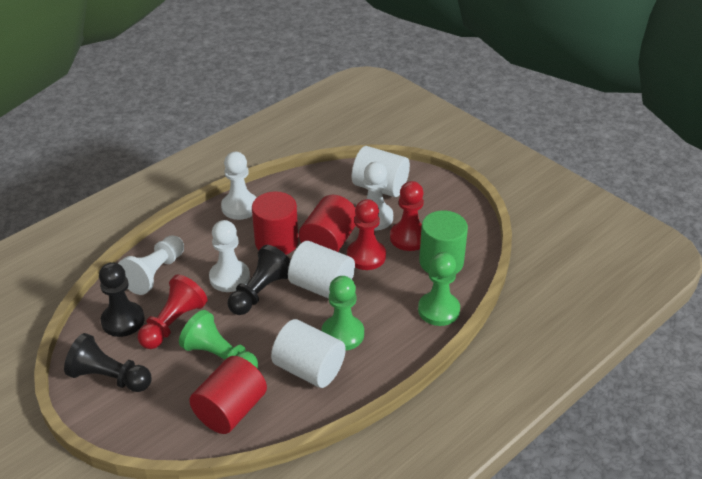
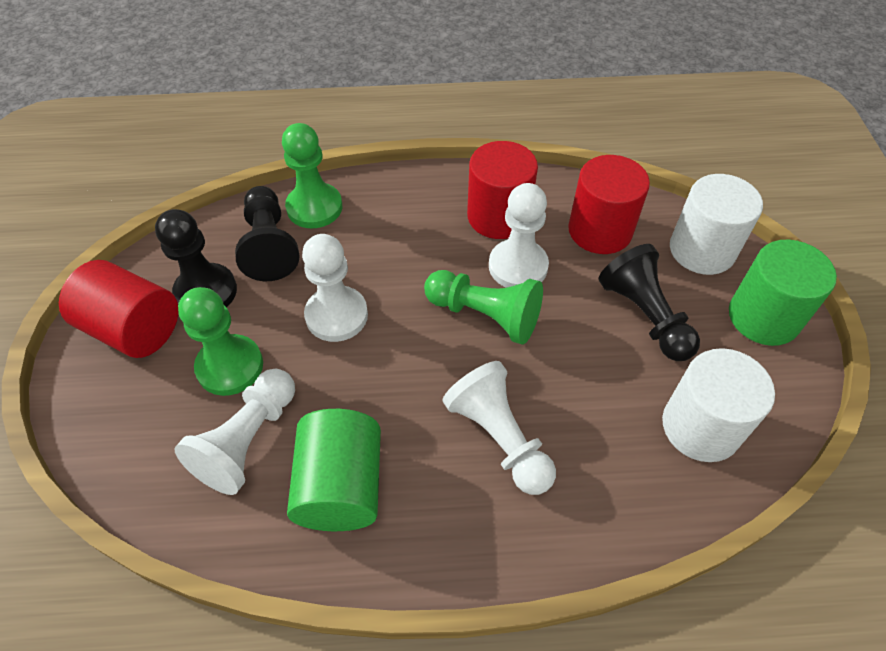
green cylinder: [419,211,468,274] = 1 -> [287,409,381,531] [729,240,837,346] = 2
red pawn: [138,274,207,349] [347,199,386,270] [390,181,424,251] = 3 -> none = 0
white cylinder: [271,319,346,388] [288,241,355,299] [352,146,410,197] = 3 -> [662,348,775,462] [670,174,763,275] = 2

